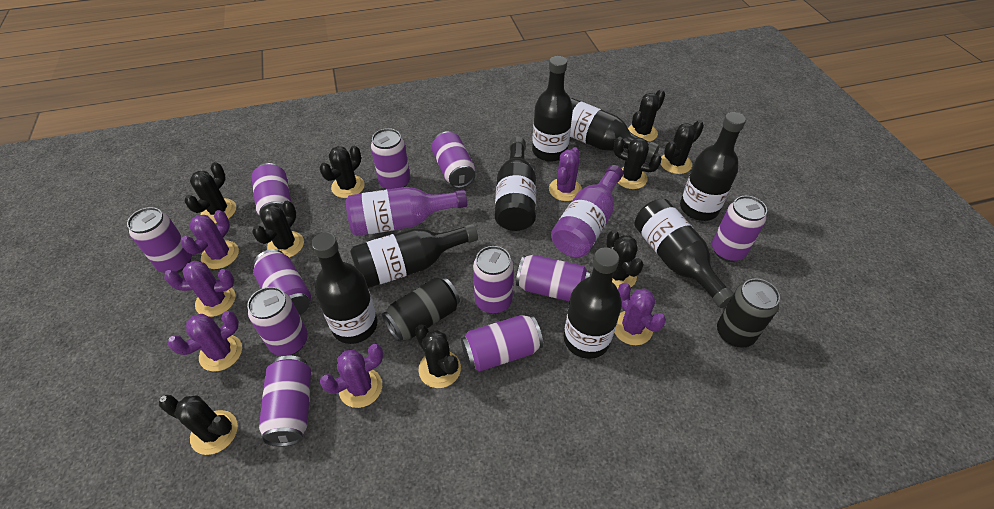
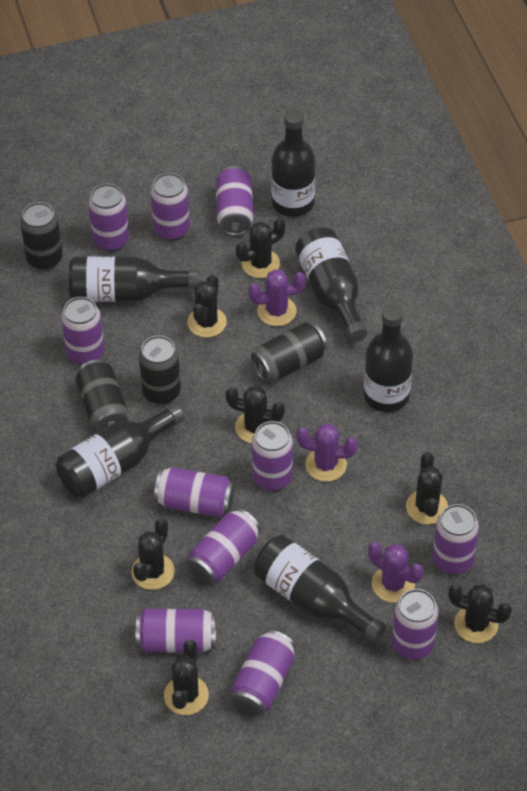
black bottle: [311,232,377,344] [350,223,478,288] [495,137,536,231] [532,56,573,162] [564,247,622,359] [570,98,660,159] [635,199,734,308] [680,112,746,221] = 8 -> [56,403,185,498] [69,256,199,302] [254,535,386,643] [271,109,316,217] [295,227,367,342] [364,304,413,412] = 6
black cactus: [159,395,238,455] [185,162,236,223] [252,201,304,258] [319,146,364,198] [415,325,461,388] [606,230,644,289] [613,137,662,189] [628,89,665,142] [661,120,704,174] = 9 -> [131,518,174,590] [164,640,209,715] [187,274,227,338] [225,386,285,443] [236,218,285,278] [406,452,448,524] [448,584,512,643] = 7
black can: [382,277,460,342] [717,278,780,347] = 2 -> [20,202,63,270] [75,360,128,433] [139,335,181,405] [251,323,327,382] = 4
purple bottle: [346,187,467,236] [551,165,623,257] = 2 -> none = 0
purple cactus: [164,261,235,317] [168,311,242,372] [180,210,239,269] [320,344,383,408] [549,147,582,201] [614,283,666,345] = 6 -> [248,269,306,326] [296,424,357,482] [368,542,423,603] = 3

